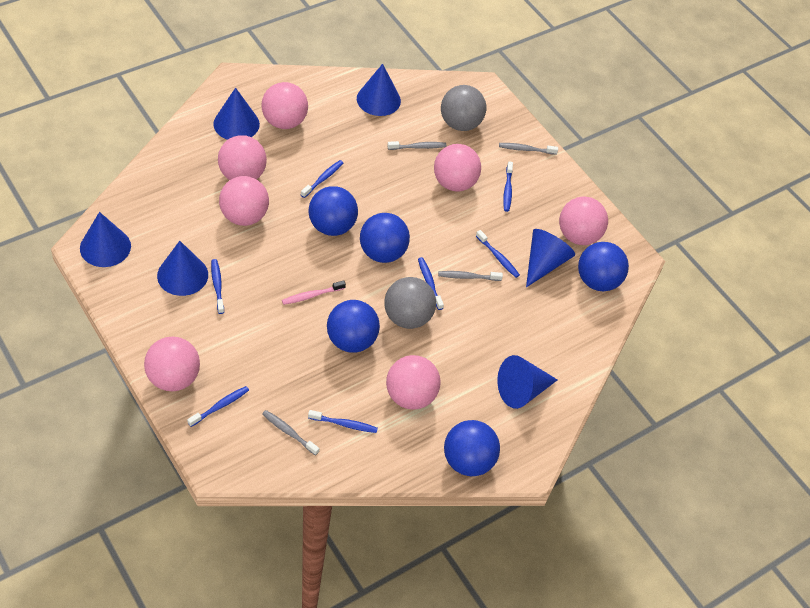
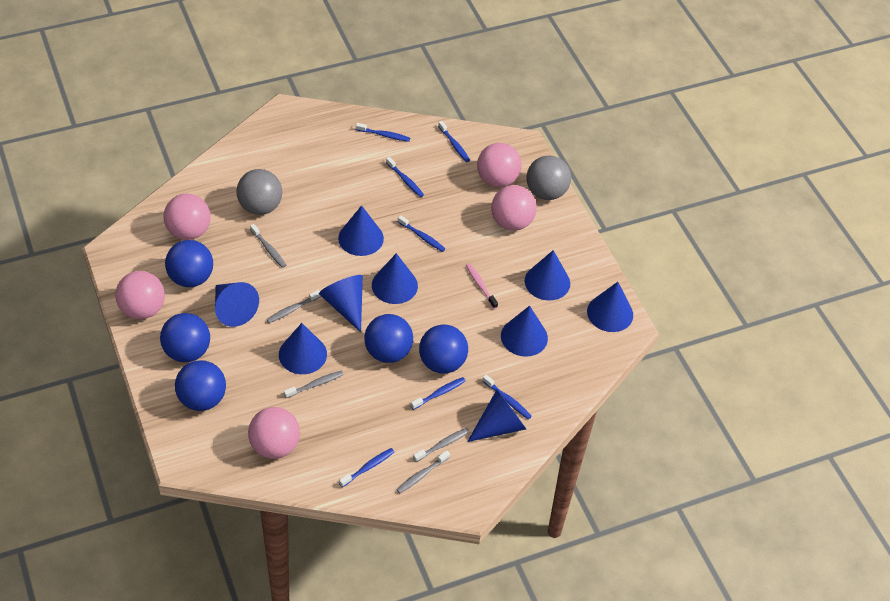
blue cone: [80,212,131,267] [157,241,208,296] [213,88,260,140] [357,64,401,116] [497,355,558,409] [526,229,575,288] = 6 -> [215,282,259,327] [279,323,327,374] [319,275,363,332] [338,205,384,256] [372,253,418,304] [467,390,526,442] [501,306,548,357] [525,250,570,301] [587,282,633,332] = 9
grey toothbrush: [262,410,319,456] [387,141,446,150] [438,271,503,281] [499,143,558,155] = 4 -> [250,224,286,268] [266,290,321,323] [284,370,344,398] [396,450,450,494] [413,428,469,462] = 5
pink ball: [144,337,200,391] [218,135,267,180] [219,176,269,226] [261,82,308,129] [386,355,441,410] [434,144,481,192] [559,197,608,245] = 7 -> [115,271,165,319] [163,194,211,240] [248,407,300,459] [477,143,522,187] [491,185,537,231] = 5

